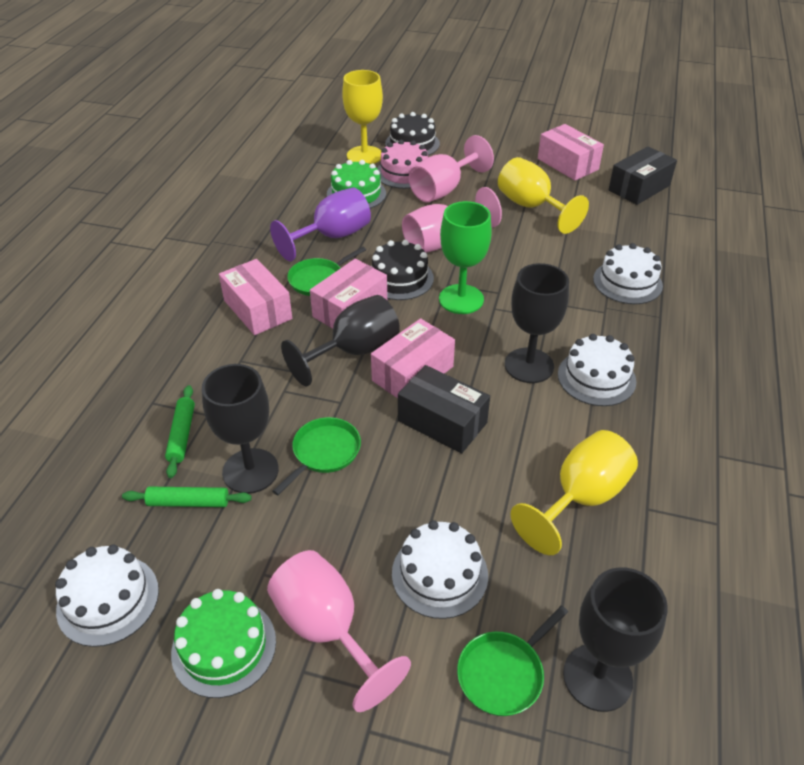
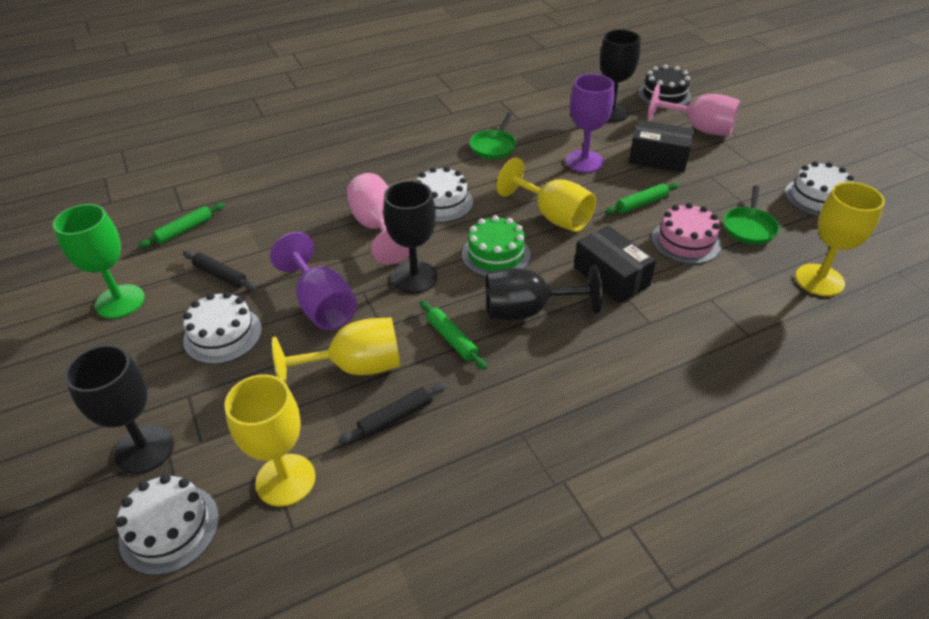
black cake: [372,240,434,300] [385,112,440,156] = 2 -> [638,65,692,109] = 1
black rolling pin: none = 0 -> [183,251,257,291] [339,383,447,444] = 2
green cake: [171,589,276,698] [327,160,386,209] = 2 -> [462,215,530,277] = 1
green pan: [272,417,361,495] [287,247,366,296] [457,605,568,716] = 3 -> [470,113,516,159] [724,185,780,244] = 2
green rolling pin: [122,487,252,507] [165,385,195,478] = 2 -> [138,203,225,248] [420,301,487,370] [605,182,679,214] = 3
pink box: [219,259,292,335] [310,259,387,328] [371,318,455,398] [538,124,604,180] = 4 -> none = 0
pink goblet: [267,550,411,712] [402,187,502,253] [409,135,494,202] = 3 -> [346,173,409,265] [648,84,740,136] = 2
purple goblet: [270,188,371,261] = 1 -> [270,232,357,330] [565,74,614,173] = 2
yellow goblet: [342,70,383,164] [498,157,589,234] [510,430,638,555] = 3 -> [224,374,315,507] [272,317,400,383] [496,157,596,232] [795,182,885,296] = 4

